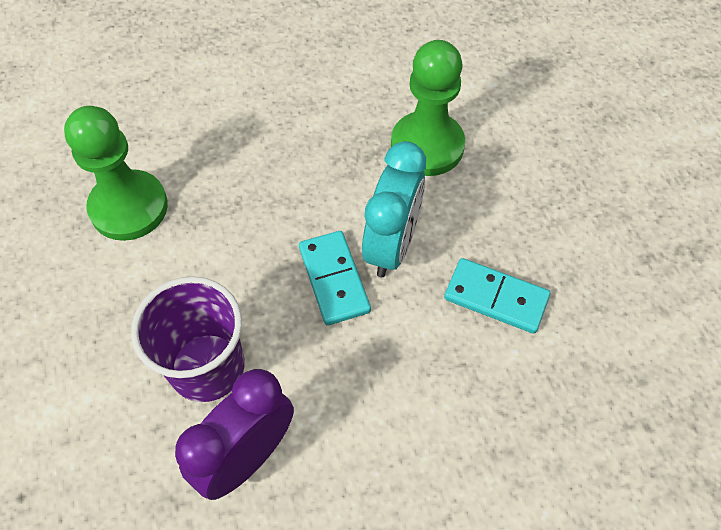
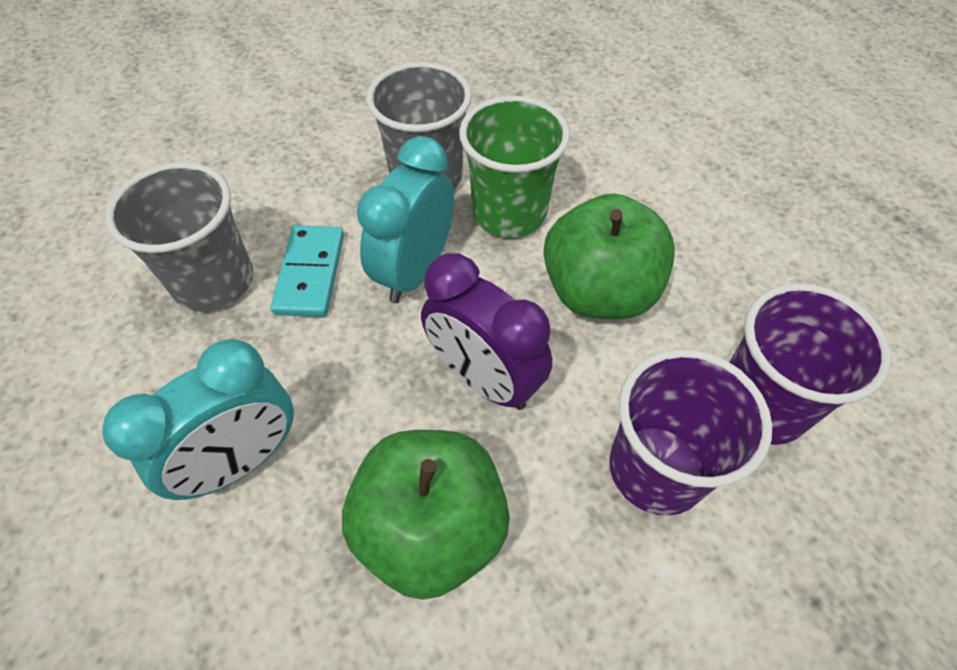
green apple: none = 0 -> [342,430,510,600] [543,193,675,320] = 2
green cup: none = 0 -> [459,96,570,238] = 1
green pawn: [64,106,168,241] [391,40,465,176] = 2 -> none = 0
grey cup: none = 0 -> [105,162,253,312] [366,62,472,190] = 2
purple cup: [131,276,245,402] = 1 -> [609,349,772,516] [730,283,891,445] = 2
turquoise clock: [362,141,426,277] = 1 -> [102,339,294,500] [357,136,454,303] = 2
turquoise domino: [299,231,371,325] [444,258,550,334] = 2 -> [271,225,344,317] = 1

